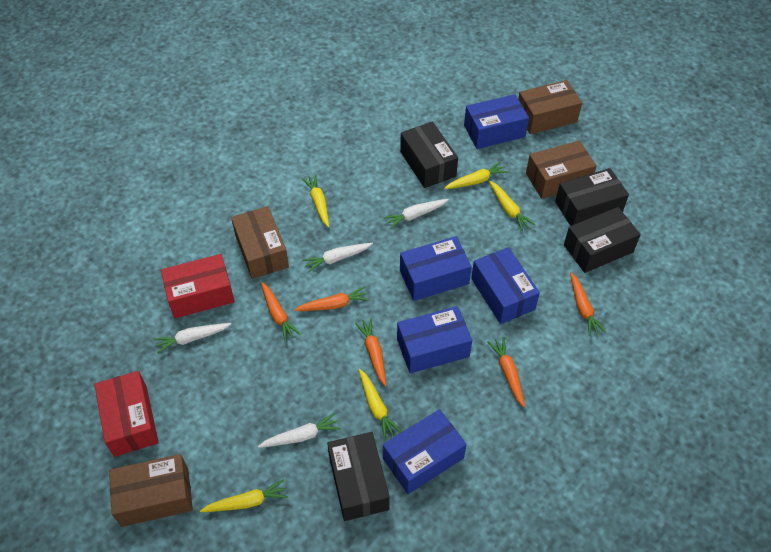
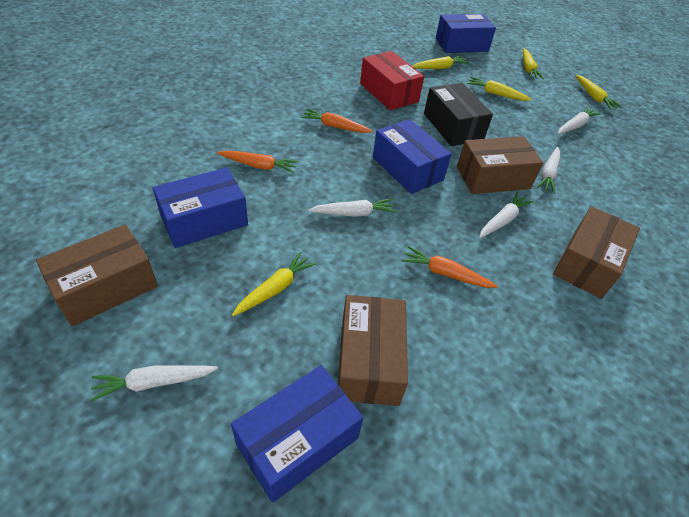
black box: [327,432,390,521] [400,121,458,188] [555,168,629,226] [564,207,641,273] = 4 -> [424,83,493,146] = 1
blue box: [383,409,467,494] [397,306,472,373] [400,236,472,301] [464,94,529,149] [471,247,540,324] = 5 -> [153,167,248,248] [231,365,363,503] [373,119,452,194] [435,14,496,53] = 4
orange carrot: [261,282,301,342] [294,286,370,311] [355,318,386,386] [487,337,525,407] [570,272,606,336] = 5 -> [217,150,298,173] [301,109,373,133] [402,246,498,288] = 3
red box: [94,371,159,457] [161,254,235,318] = 2 -> [360,51,424,110] = 1
white carrot: [153,323,231,354] [258,413,341,448] [302,243,373,273] [383,199,449,229] = 4 -> [90,366,218,402] [308,199,397,217] [479,192,533,238] [537,147,560,194] [558,107,601,134] = 5

